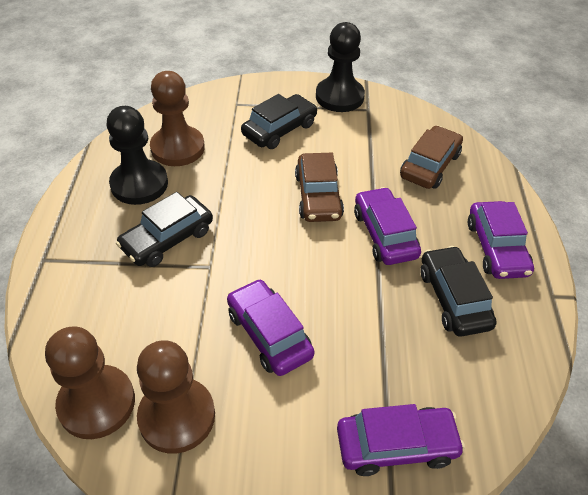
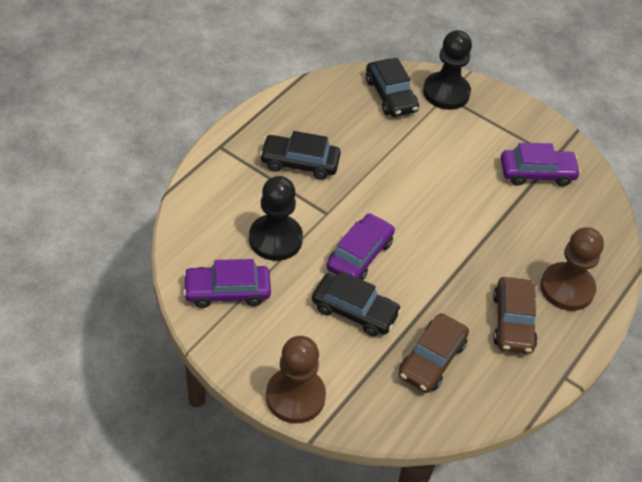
brown pawn: [45,326,135,439] [137,340,215,454] [150,71,205,166] = 3 -> [266,336,326,423] [540,227,604,311] = 2
purple car: [227,279,315,376] [337,404,465,476] [354,187,421,265] [468,201,534,279] = 4 -> [183,259,271,308] [326,213,395,280] [501,143,581,186] = 3

